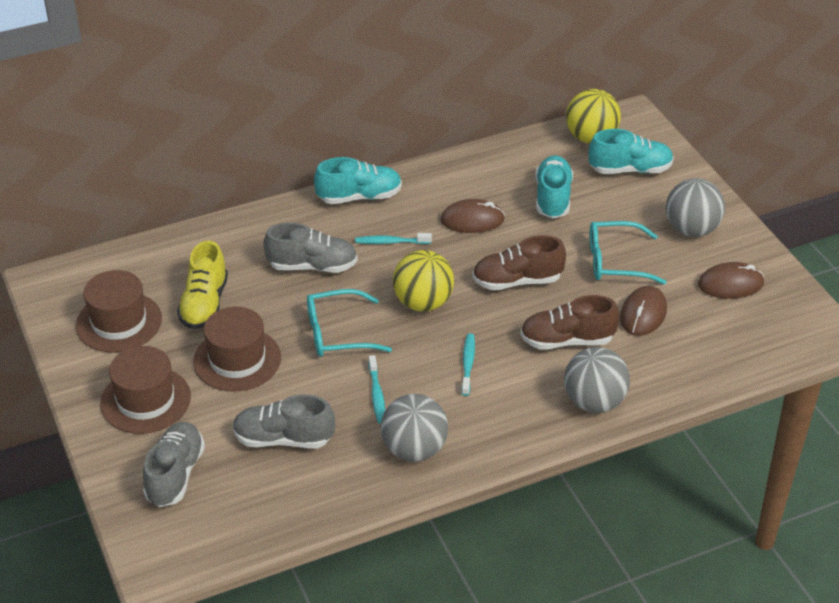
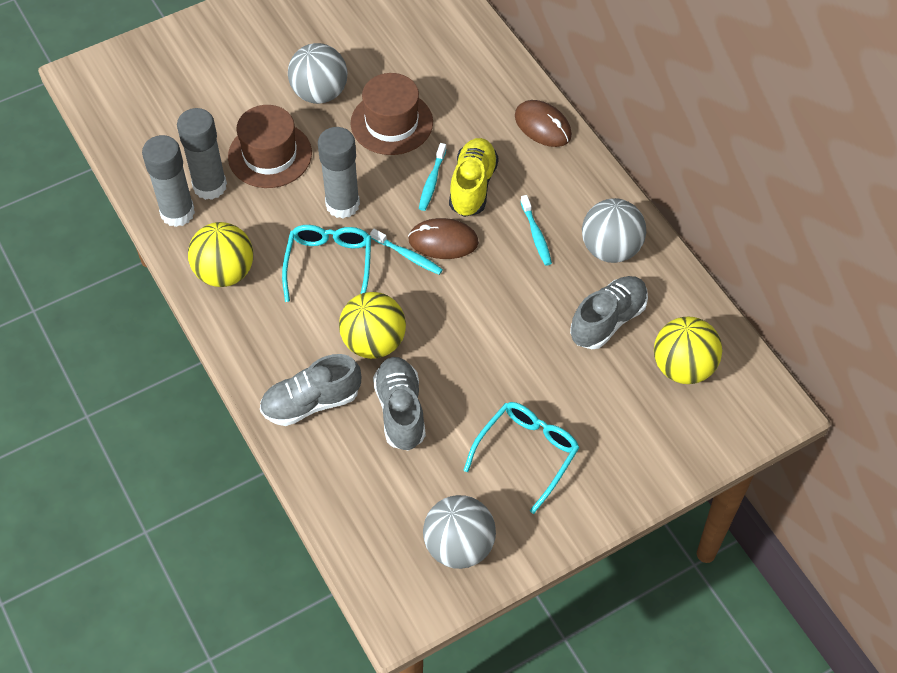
brown hat: [76,270,162,352] [100,346,191,434] [193,307,281,392] = 3 -> [228,105,312,188] [351,73,433,155] = 2
brown mouse: [441,199,505,233] [620,286,667,336] [698,262,764,299] = 3 -> [408,218,479,259] [515,100,572,147] = 2
brown shoe: [472,235,566,290] [520,295,619,350] = 2 -> none = 0
grey glue stick: none = 0 -> [142,135,195,227] [177,108,227,200] [318,127,360,219] = 3
turquoise shoe: [314,157,402,204] [535,155,573,218] [588,129,674,174] = 3 -> none = 0
yellow ball: [393,250,454,311] [566,89,621,144] = 2 -> [188,222,253,287] [339,292,406,359] [654,317,722,384] = 3

